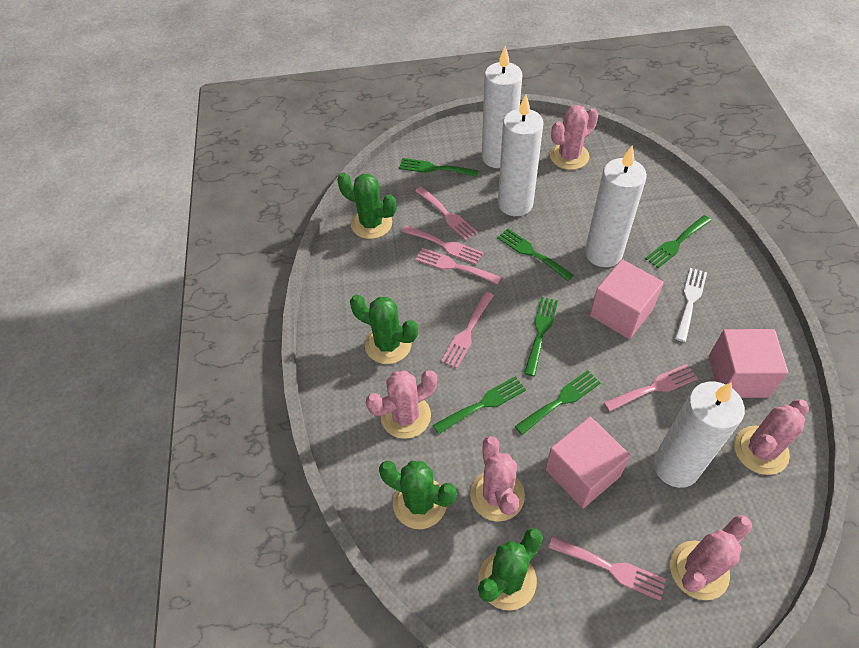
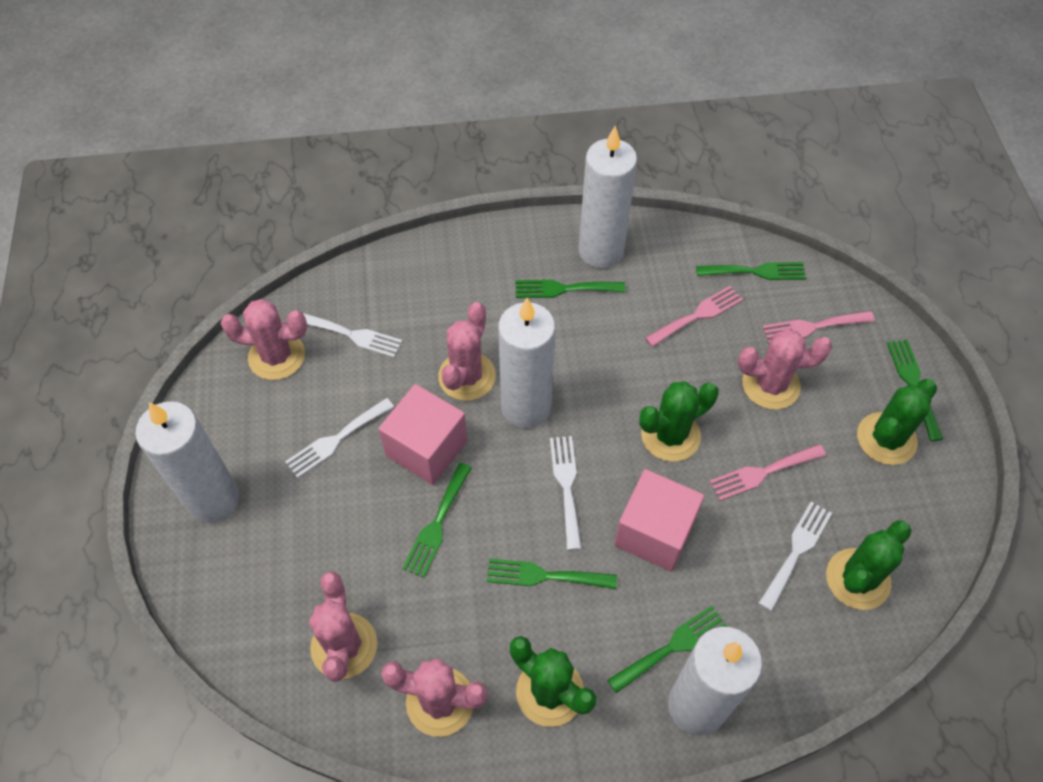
pink cube: [545,417,631,508] [590,259,664,339] [709,329,788,398] = 3 -> [378,384,468,485] [614,469,704,572] = 2
pink fork: [402,225,483,264] [415,186,478,240] [415,248,501,285] [441,292,494,368] [549,536,666,601] [604,364,698,412] = 6 -> [645,286,743,347] [709,444,826,501] [762,311,875,344] = 3
white fork: [675,268,707,342] = 1 -> [285,398,394,478] [303,313,402,358] [550,436,582,550] [758,501,832,611] = 4

